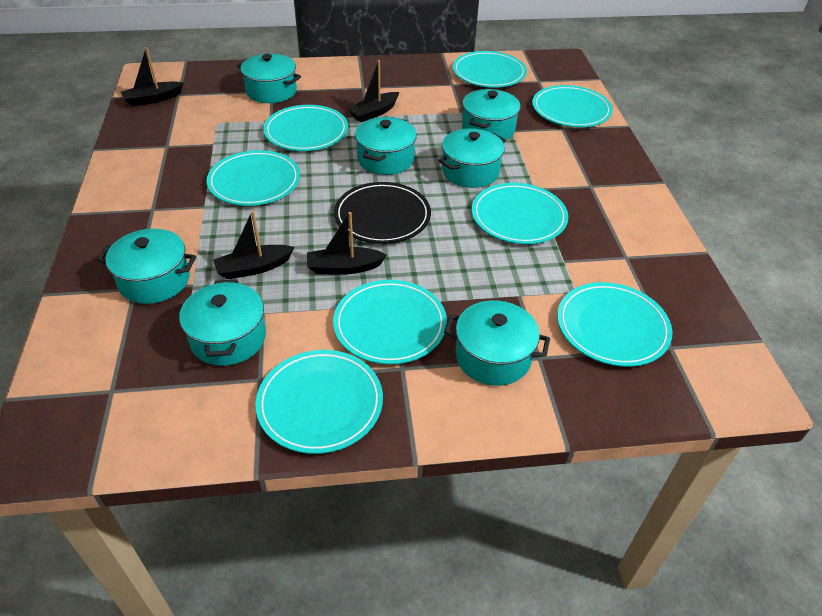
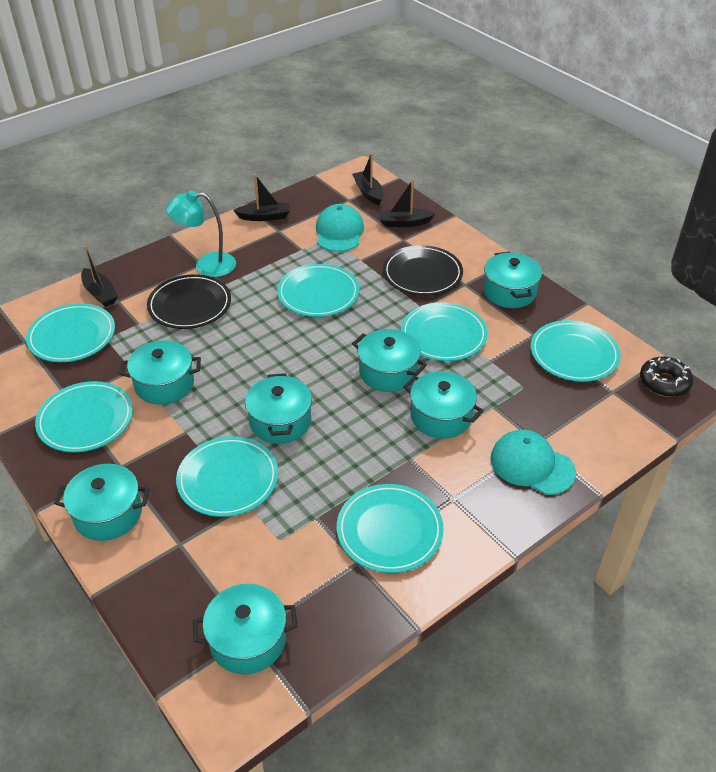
black donut: none = 0 -> [640,357,693,397] = 1
black plate: [334,182,431,244] = 1 -> [147,274,231,329] [383,245,463,296] = 2
turquoise cap: none = 0 -> [316,204,364,252] [490,430,576,495] = 2
turquoise lamp: none = 0 -> [166,190,236,277] = 1
turquoise plate: [206,150,300,206] [256,350,383,454] [263,105,348,151] [333,280,447,365] [453,51,527,88] [472,183,568,244] [532,85,613,127] [557,282,673,367] = 8 -> [26,303,115,362] [35,381,133,452] [176,436,278,517] [277,264,359,317] [337,484,444,573] [401,302,488,361] [531,320,621,382] = 7

